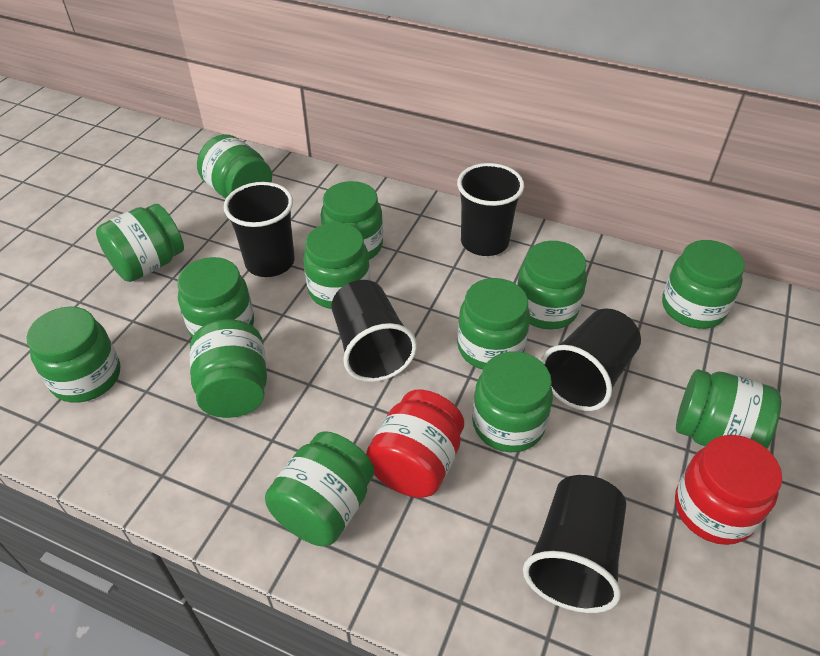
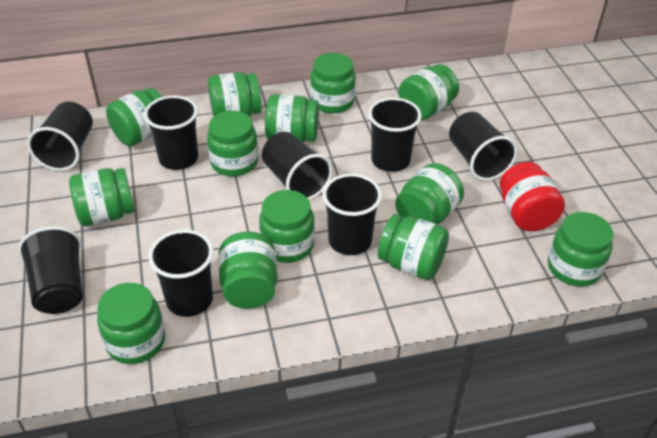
black cup: [224,182,295,277] [332,280,417,382] [457,163,524,256] [523,475,626,613] [541,309,641,411] = 5 -> [18,226,83,314] [27,102,93,171] [144,95,198,170] [149,230,213,317] [262,132,332,200] [322,174,382,255] [368,97,422,172] [449,112,518,181] = 8
red jar: [366,390,464,498] [675,435,782,545] = 2 -> [499,162,565,231] = 1

